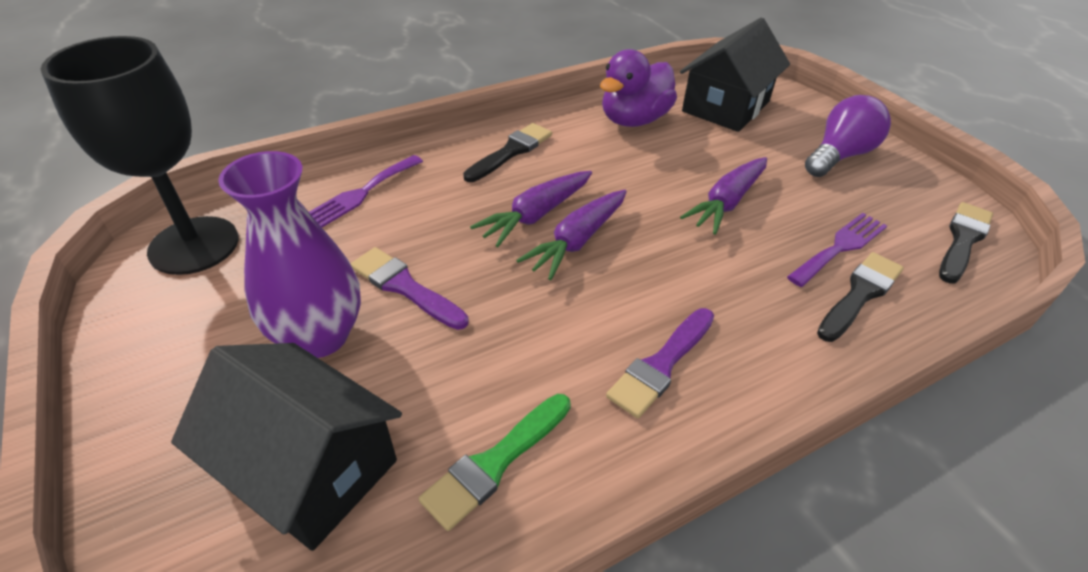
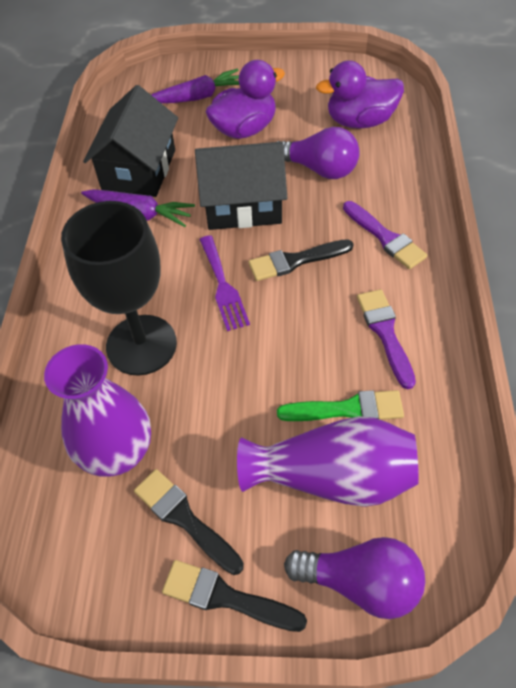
purple carrot: [470,171,592,247] [516,190,627,280] [680,157,767,235] = 3 -> [81,189,195,227] [152,68,239,103] = 2
purple duck: [600,49,677,127] = 1 -> [206,60,285,139] [316,60,404,129] = 2
purple fork: [309,155,423,227] [787,213,887,287] = 2 -> [199,235,250,331] = 1
purple light bulb: [805,95,891,177] = 1 -> [277,127,360,179] [284,537,425,619] = 2
purple vase: [218,151,361,358] = 1 -> [44,344,151,476] [237,416,419,507] = 2

